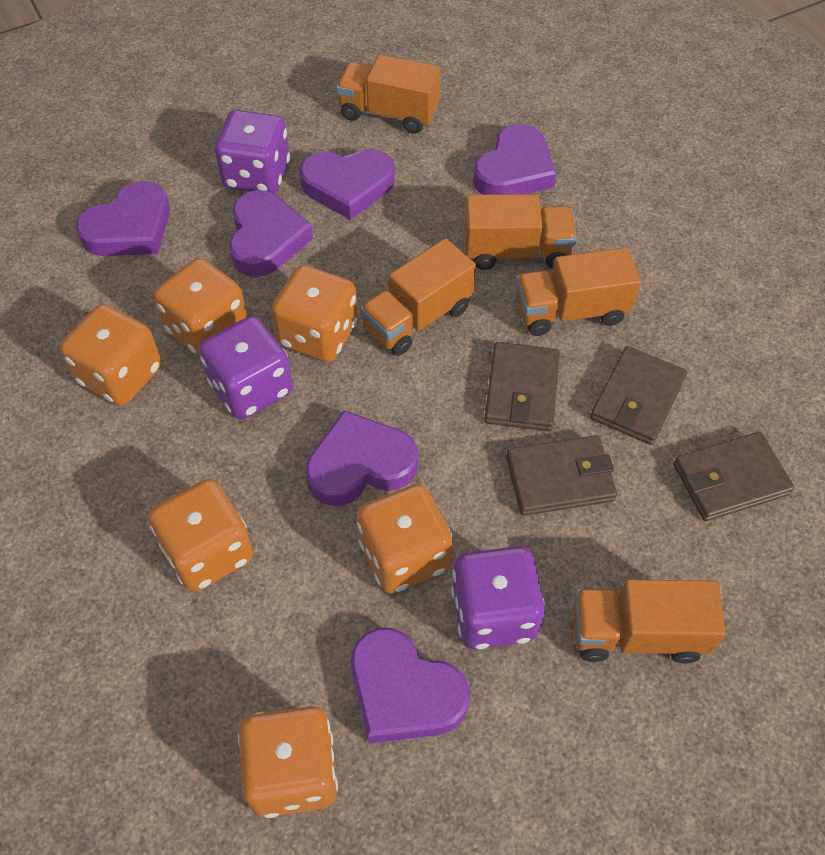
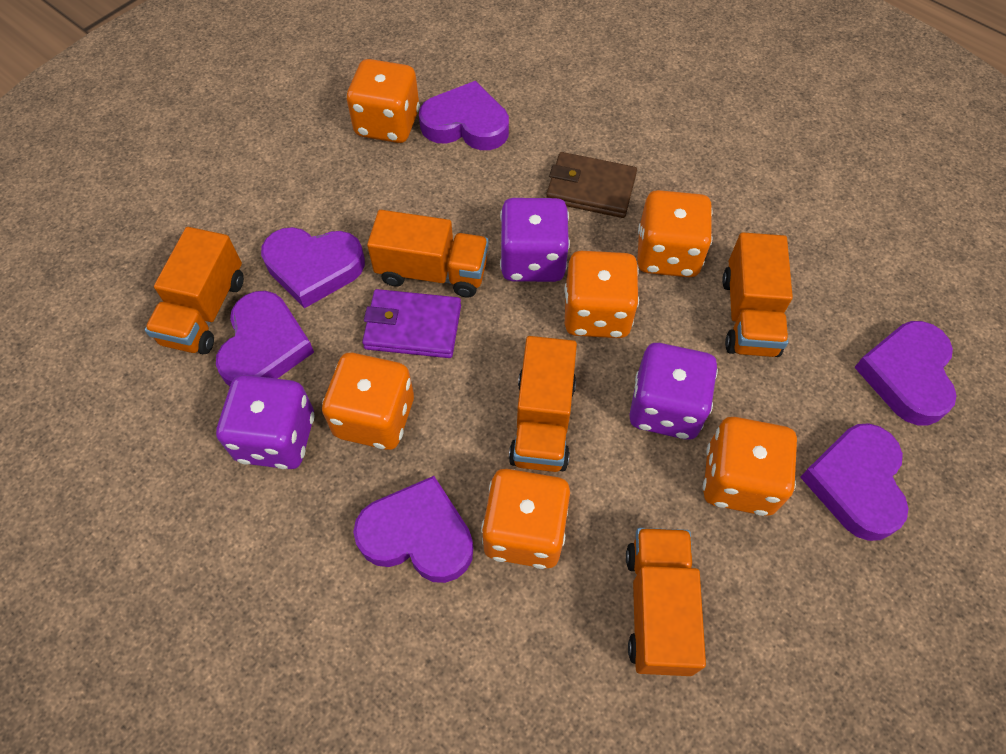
brown wallet: [484,342,560,431] [506,435,617,516] [590,346,687,445] [673,432,794,521] = 4 -> [546,152,637,218] = 1
purple wallet: none = 0 -> [362,289,461,358] = 1

